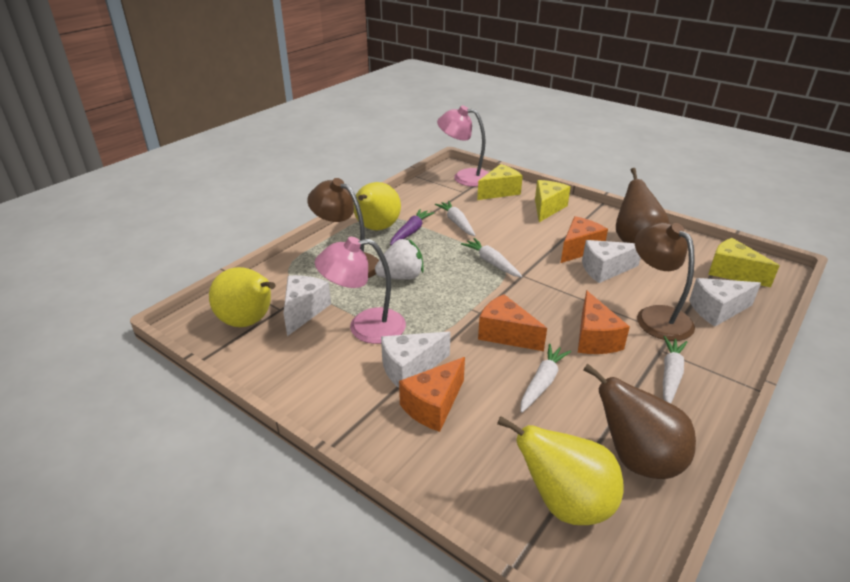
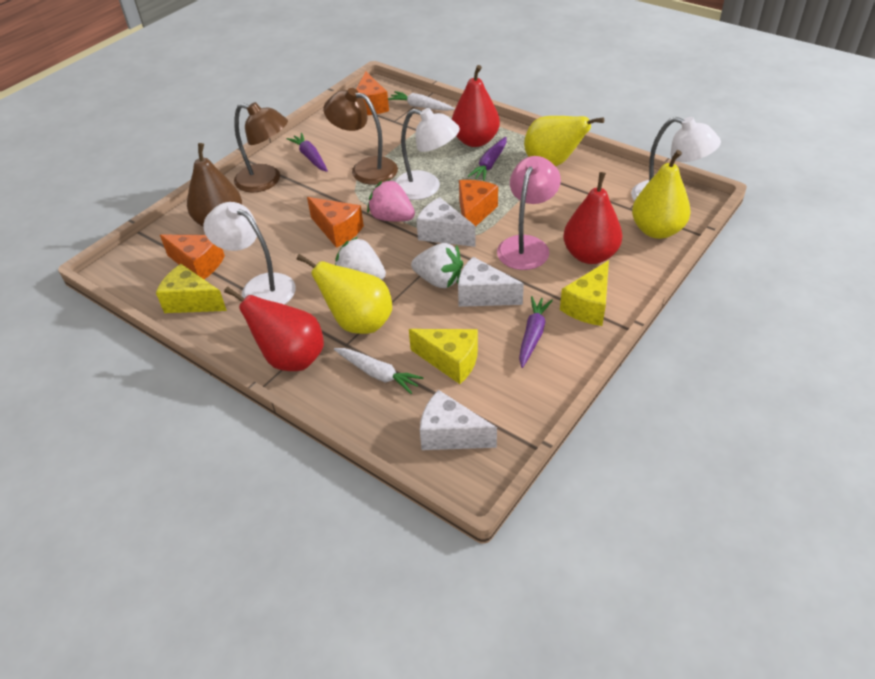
brown pear: [583,363,696,479] [616,168,669,243] = 2 -> [187,143,242,227] = 1
pink lamp: [315,237,406,344] [437,106,488,187] = 2 -> [497,156,561,270] = 1
pink strawberry: none = 0 -> [367,179,415,221] = 1
purple carrot: [390,209,434,245] = 1 -> [287,133,328,172] [468,137,507,181] [519,296,553,368] = 3
red pear: none = 0 -> [224,286,324,371] [452,65,500,147] [563,172,623,264] = 3
white carrot: [435,201,476,236] [461,238,522,277] [520,344,571,413] [663,336,687,404] = 4 -> [334,348,424,394] [388,91,455,111] = 2
white cheese: [283,275,331,336] [381,332,451,388] [582,240,641,283] [689,278,761,326] = 4 -> [416,197,475,247] [420,390,497,450] [458,257,524,307] = 3
white lamp: none = 0 -> [203,202,296,305] [394,108,460,200] [631,117,721,201] = 3
white strawberry: [375,239,424,280] = 1 -> [335,237,386,280] [411,243,463,288] = 2

